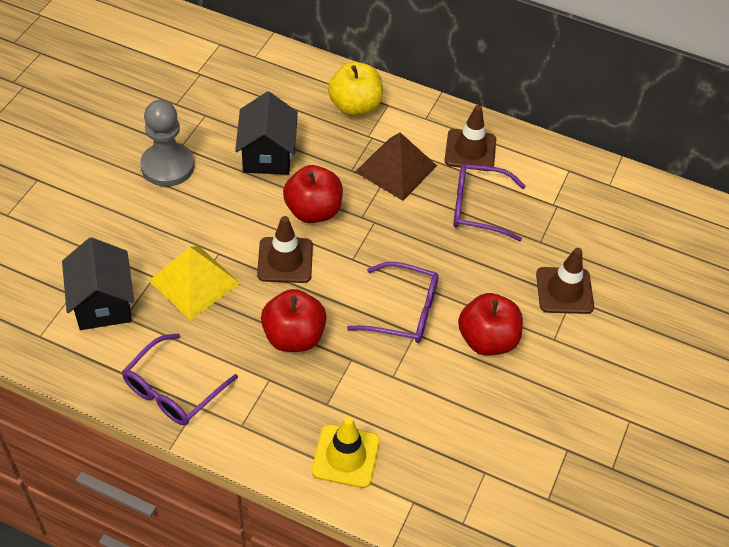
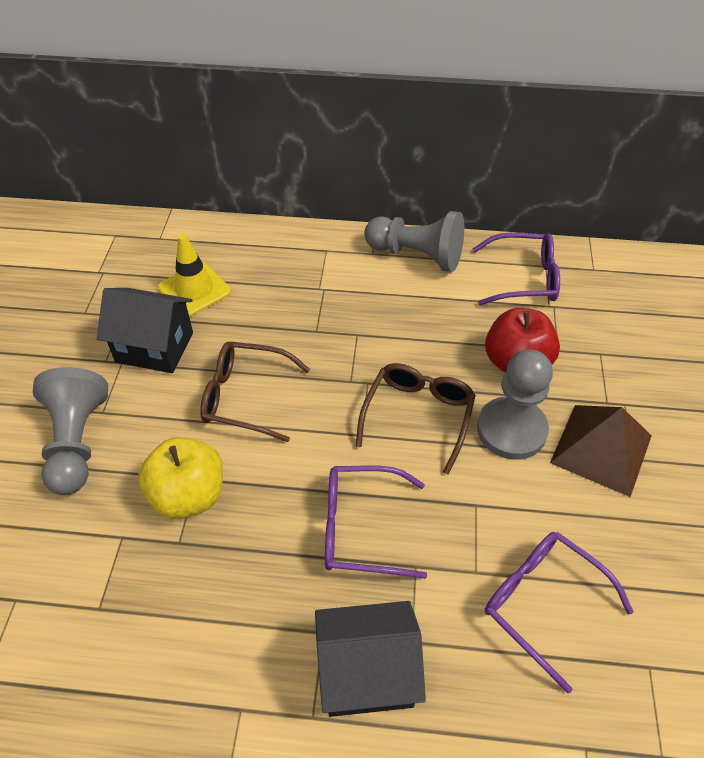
brown glasses: none = 0 -> [200,342,310,442] [356,363,476,475] = 2
brown traffic cone: [257,216,313,283] [445,105,496,171] [536,248,594,314] = 3 -> none = 0
grey pawn: [140,100,194,187] = 1 -> [33,367,108,495] [364,211,464,272] [477,349,553,460] = 3
red apple: [261,289,327,352] [283,165,343,223] [458,293,523,356] = 3 -> [485,308,560,373] = 1
yellow pyramid: [149,246,241,320] = 1 -> none = 0

